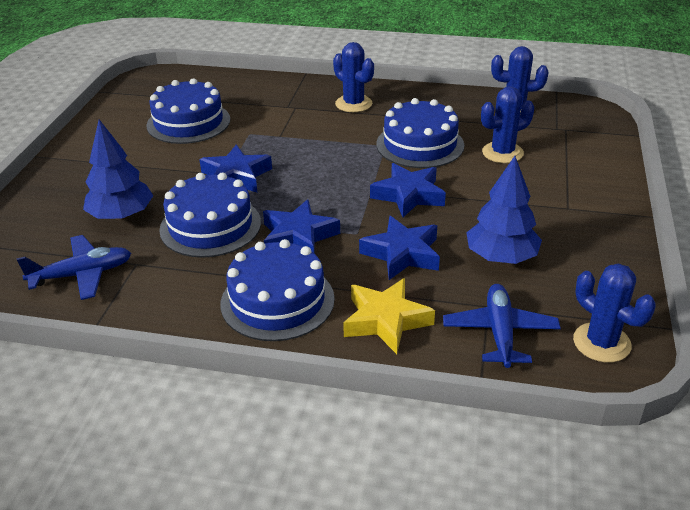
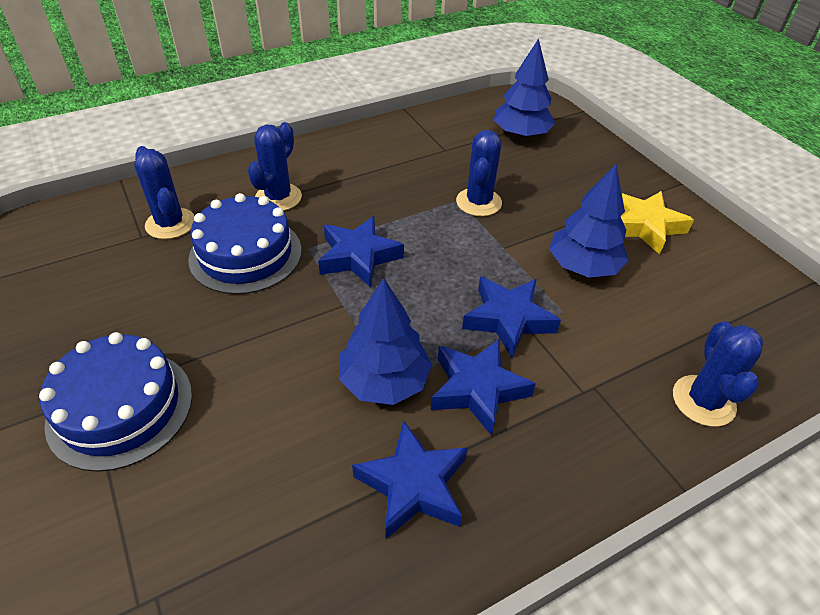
blue cake: [146,78,230,144] [159,173,261,258] [220,239,335,341] [376,98,464,168] = 4 -> [39,332,192,472] [188,193,302,294] = 2
blue plane: [17,235,131,300] [443,284,561,368] = 2 -> none = 0
blue tree: [83,120,153,220] [466,156,542,264] = 2 -> [339,278,432,405] [494,38,556,138] [549,164,629,278] = 3

